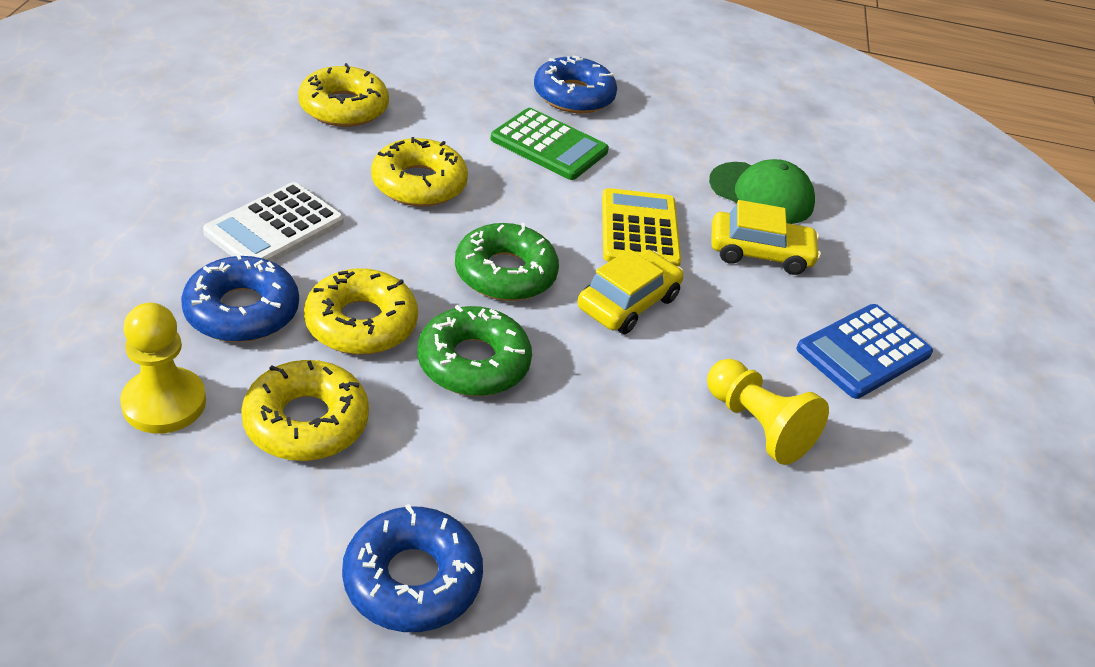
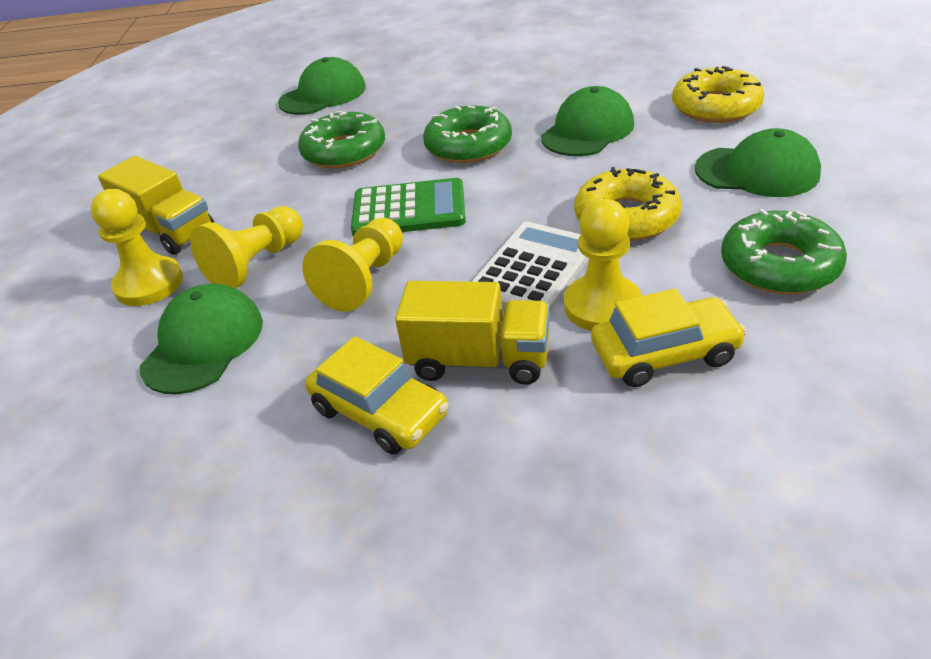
blue calculator: [796,304,933,399] = 1 -> none = 0
blue donut: [181,253,299,342] [342,504,483,632] [534,56,617,113] = 3 -> none = 0
green cap: [709,159,815,224] = 1 -> [140,284,263,394] [278,57,366,115] [541,86,634,156] [695,128,821,197] = 4
green donut: [417,305,532,396] [455,223,559,301] = 2 -> [298,111,385,169] [423,106,512,163] [721,209,847,294] = 3
yellow calculator: [602,188,681,267] = 1 -> none = 0
yellow donut: [241,360,369,461] [298,63,389,127] [304,268,418,355] [371,137,468,207] = 4 -> [574,167,681,241] [672,66,764,123] = 2
yellow pawn: [120,303,206,434] [707,359,829,465] = 2 -> [90,189,183,306] [190,206,303,289] [302,218,403,312] [564,199,642,331] = 4
yellow truck: none = 0 -> [98,156,215,255] [395,281,550,385] = 2

